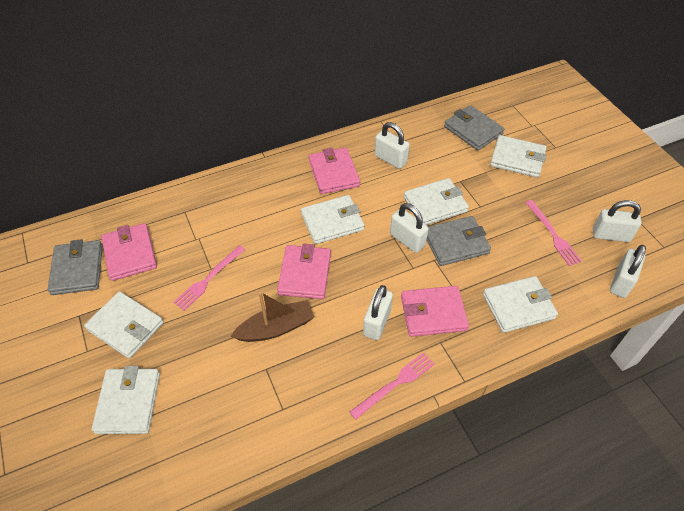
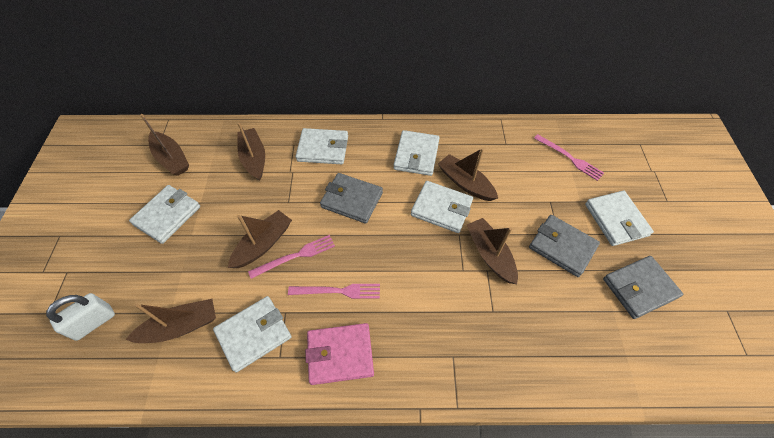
brown boat: [231,292,314,342] = 1 -> [125,299,216,343] [140,114,189,176] [228,210,292,268] [237,123,265,181] [438,148,498,201] [467,218,518,284] = 6
pink wallet: [101,223,157,281] [277,244,331,299] [309,148,360,194] [401,286,469,337] = 4 -> [305,323,374,385] = 1
white padlock: [363,285,393,340] [375,122,409,169] [390,203,429,253] [593,200,642,242] [610,245,646,298] = 5 -> [46,293,115,341] = 1

